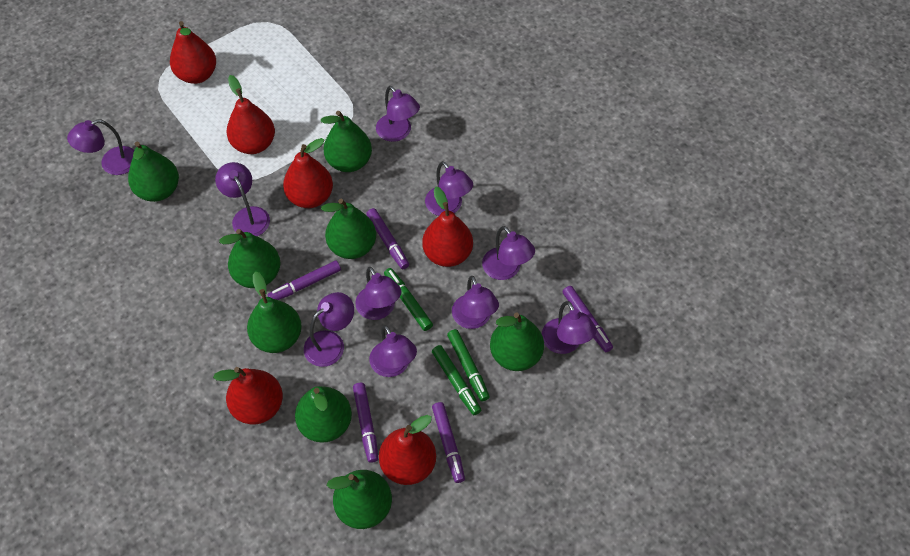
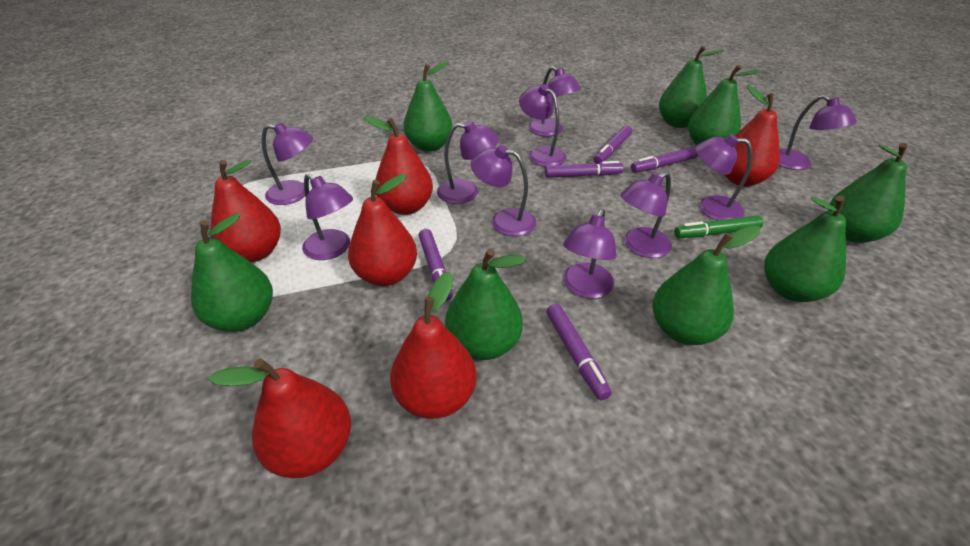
green marker: [384,268,433,331] [432,345,481,415] [447,329,490,402] = 3 -> [674,215,763,238] = 1

